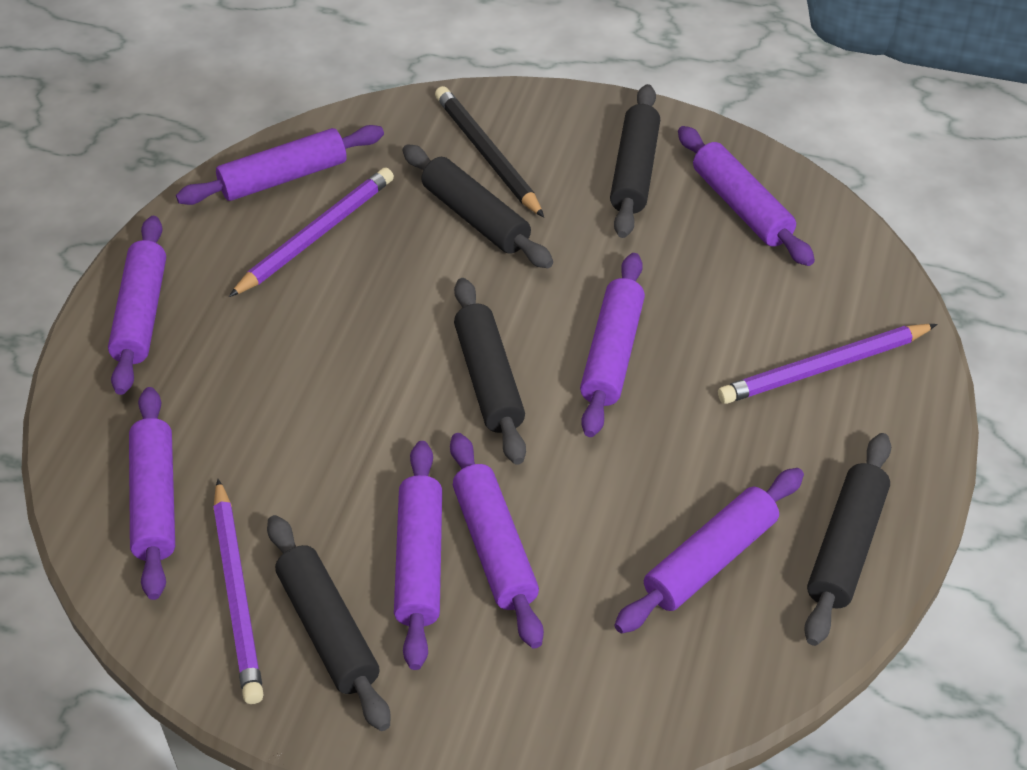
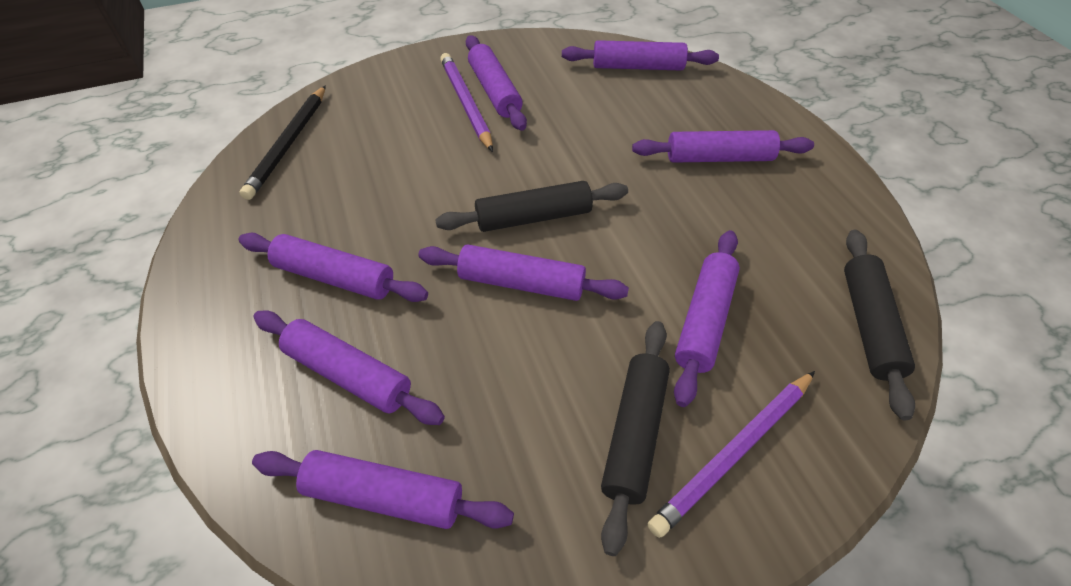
black rolling pin: [267,515,391,731] [402,144,553,268] [454,278,526,465] [610,84,660,238] [804,433,891,646] = 5 -> [435,181,628,232] [601,321,670,556] [844,229,915,420] = 3
purple pencil: [213,479,264,704] [229,167,394,297] [718,324,938,404] = 3 -> [440,53,493,152] [647,371,815,538] = 2

